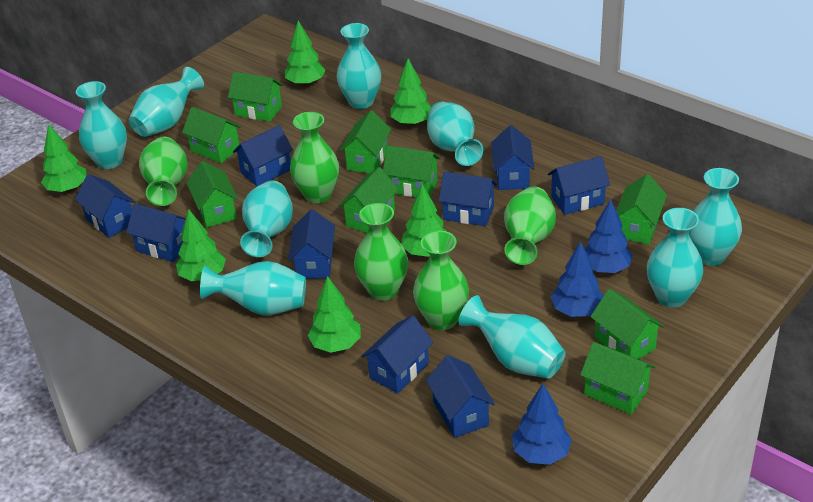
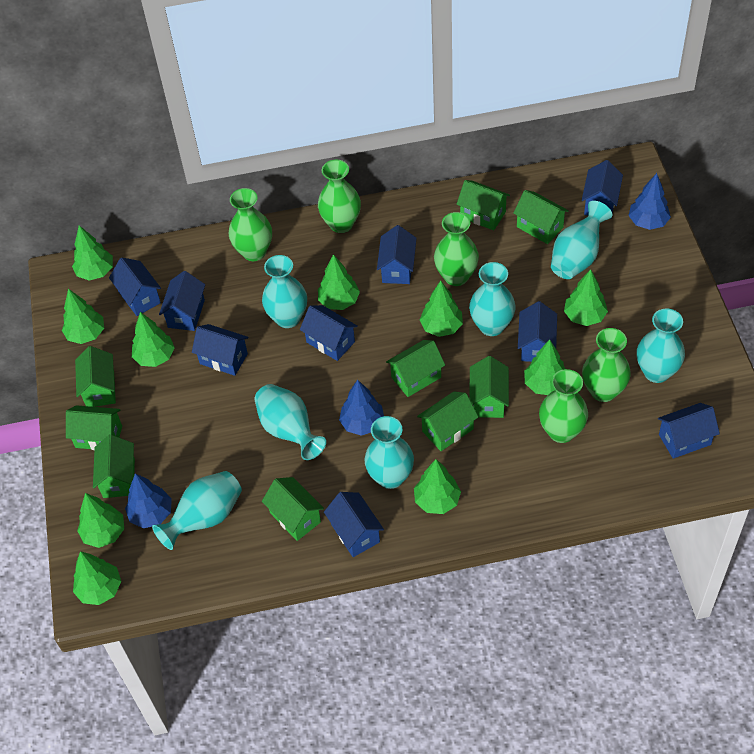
green tree: [41,124,87,193] [176,209,226,281] [285,21,326,86] [308,276,361,353] [391,58,431,126] [401,184,447,257] = 6 -> [62,289,104,344] [72,225,113,281] [73,551,121,605] [77,493,124,548] [132,312,175,367] [318,254,360,310] [414,459,461,514] [420,281,463,337] [524,339,565,395] [564,269,608,326] = 10
turquoise vase: [76,81,127,169] [129,67,204,137] [200,261,306,315] [240,181,293,257] [337,23,381,109] [427,102,484,166] [459,295,566,379] [647,208,704,308] [689,168,742,266] = 9 -> [152,471,242,550] [254,384,326,460] [262,255,307,328] [364,416,414,489] [469,262,516,336] [551,201,612,279] [637,308,685,383] = 7

